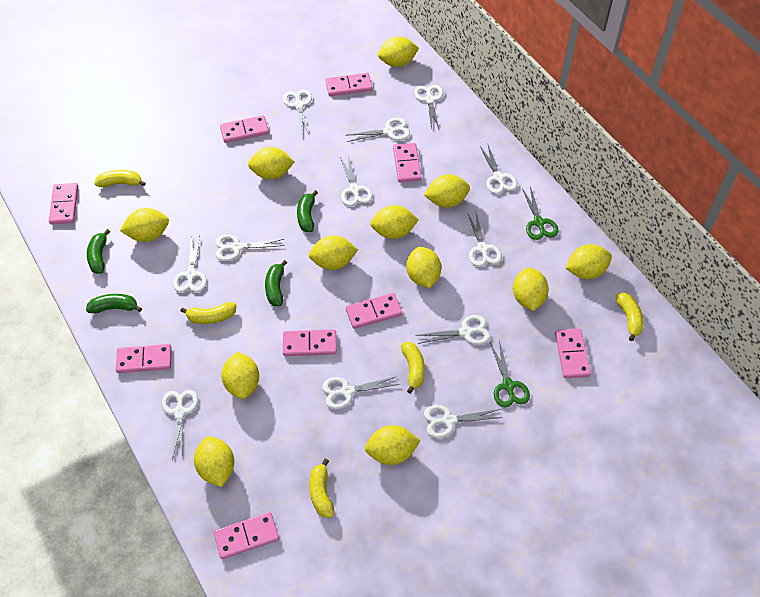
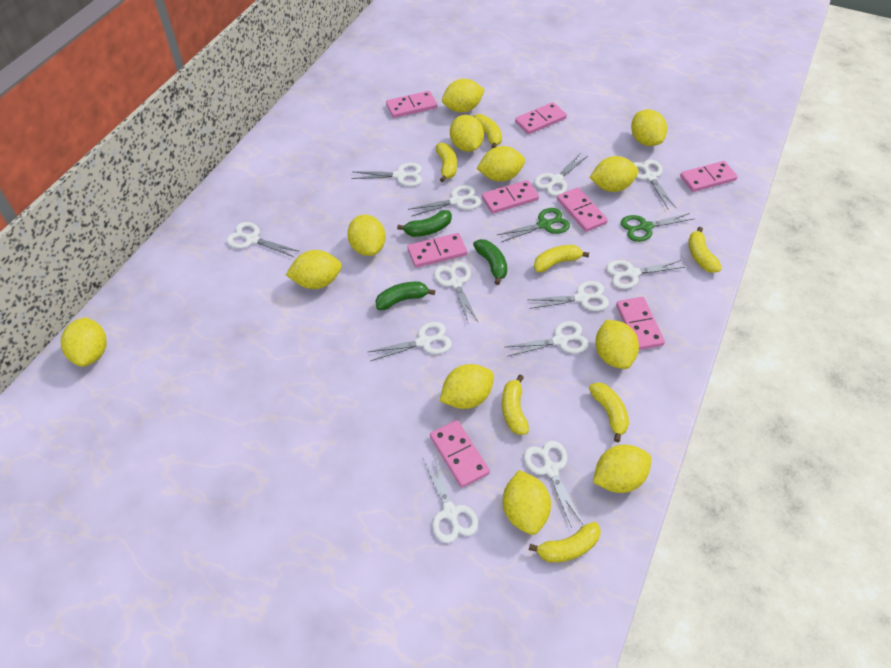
green banana: [86,294,142,314] [87,229,110,274] [265,260,287,306] [297,190,318,232] = 4 -> [376,282,435,310] [397,210,452,237] [473,239,507,285] = 3
pink domino: [49,183,78,224] [116,344,172,373] [214,512,279,559] [220,115,269,143] [283,329,337,356] [326,73,372,96] [346,293,402,329] [393,143,422,182] [555,329,591,378] = 9 -> [386,91,437,118] [407,233,467,268] [430,420,490,488] [482,180,539,214] [515,102,567,134] [557,187,608,232] [616,297,665,350] [680,161,738,192] = 8
yellow banana: [95,170,146,187] [180,302,236,324] [309,458,334,518] [401,342,425,394] [615,293,644,341] = 5 -> [436,143,457,182] [473,114,502,148] [502,375,529,435] [529,522,601,563] [534,245,589,272] [589,382,629,442] [688,227,722,273] = 7

